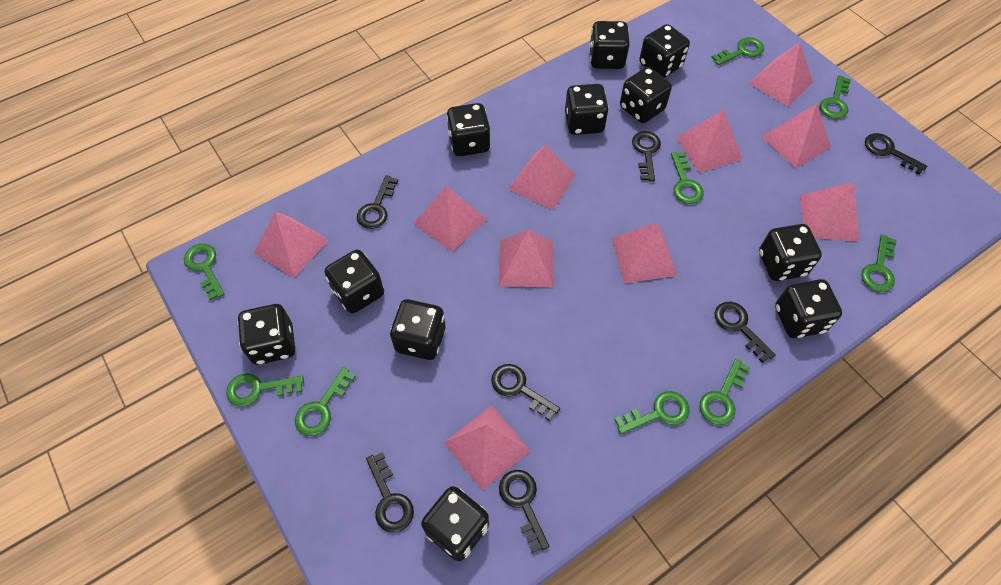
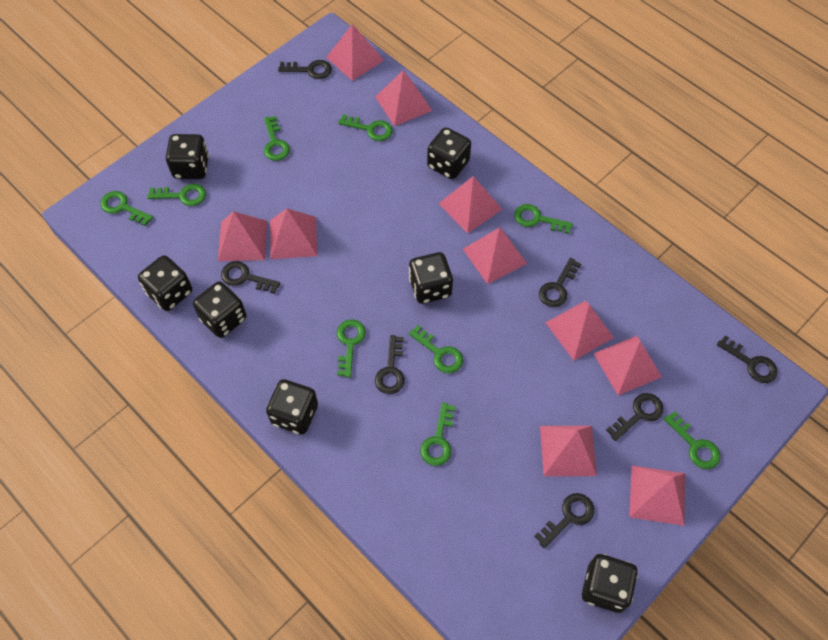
black dice: [238,304,295,365] [325,250,384,313] [390,299,445,360] [421,486,489,561] [446,103,491,156] [565,84,609,135] [589,21,630,69] [620,67,672,123] [639,24,690,78] [759,224,822,281] [775,279,842,338] = 11 -> [138,255,192,311] [166,134,209,179] [193,281,247,338] [266,379,318,434] [409,252,453,304] [427,127,471,179] [582,554,638,613] = 7

